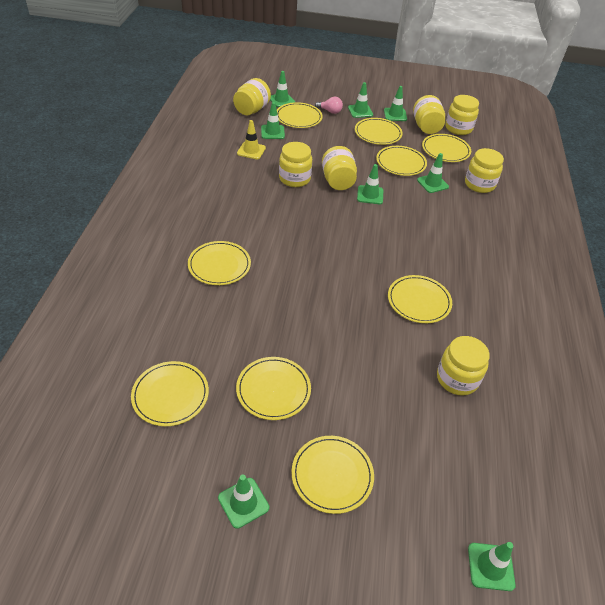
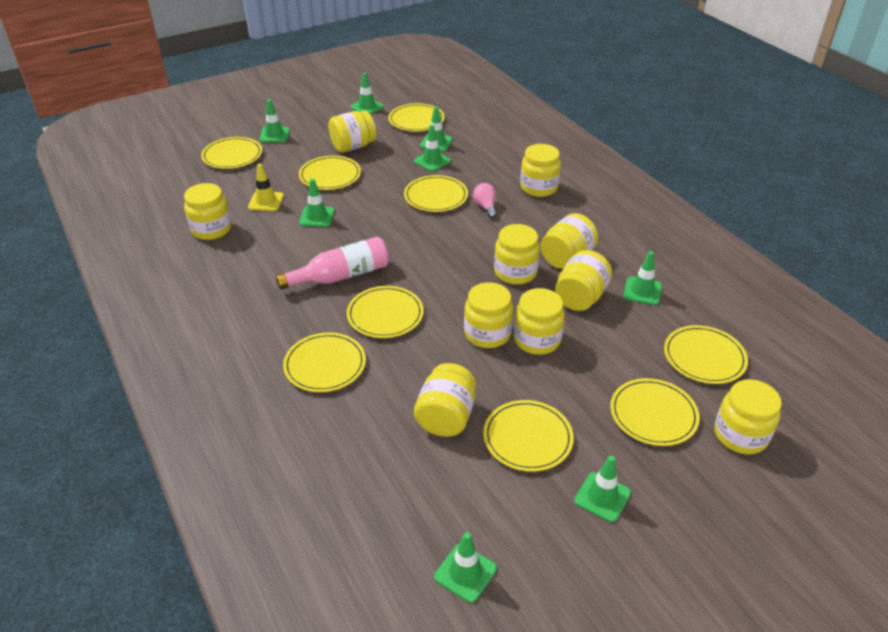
pink bottle: none = 0 -> [276,236,389,290] = 1
yellow jar: [233,78,271,115] [279,142,312,187] [322,146,357,190] [413,95,445,134] [437,336,490,396] [445,95,479,135] [465,148,504,193] = 7 -> [184,183,232,240] [328,111,376,153] [414,363,476,437] [464,282,513,348] [494,224,540,285] [514,288,565,355] [520,144,561,197] [540,213,598,269] [555,250,612,311] [714,379,782,454] = 10

